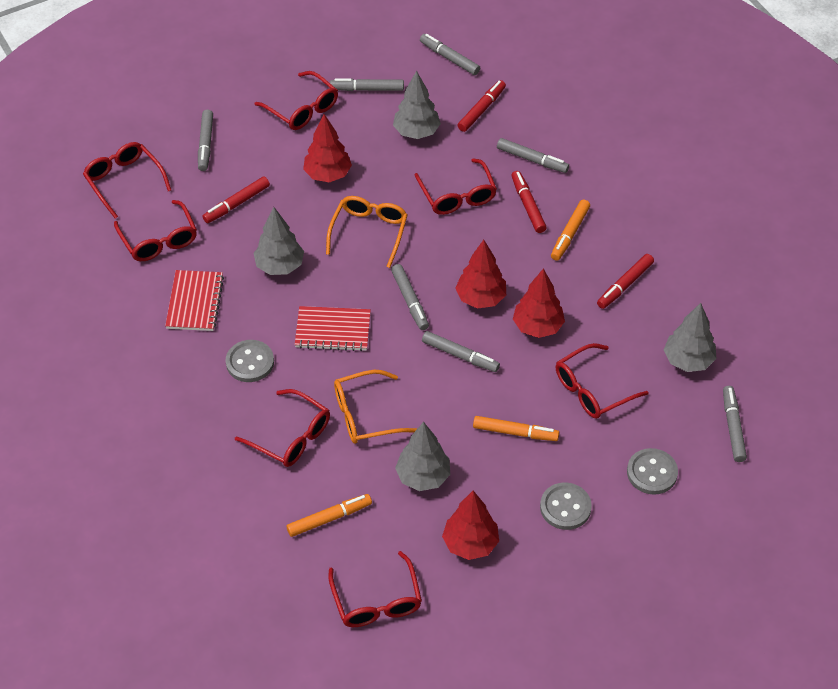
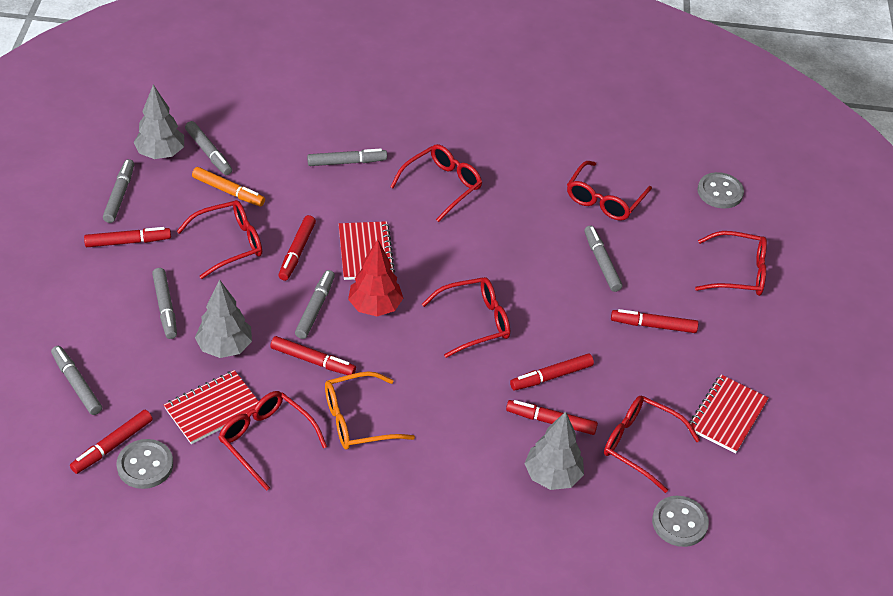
grey tree: [253,207,304,275] [393,71,441,139] [395,422,450,491] [664,303,717,372] = 4 -> [134,85,184,159] [195,279,252,358] [524,412,584,490] = 3
orange glasses: [326,196,408,268] [334,370,417,444] = 2 -> [325,371,415,450] = 1
orange marker: [287,494,372,537] [473,416,559,441] [551,200,590,261] = 3 -> [192,167,265,206] = 1
red marker: [203,176,270,223] [458,80,506,132] [511,171,547,233] [597,254,654,309] = 4 -> [70,410,153,474] [84,227,171,247] [270,336,356,375] [278,215,316,281] [506,400,598,435] [510,353,594,390] [611,309,698,333] = 7
red notebook: [165,270,224,331] [295,306,371,351] = 2 -> [164,370,259,444] [339,221,395,280] [688,375,769,453] = 3
red tree: [303,114,352,182] [442,491,499,560] [455,240,506,309] [513,269,565,338] = 4 -> [348,239,403,316] = 1

